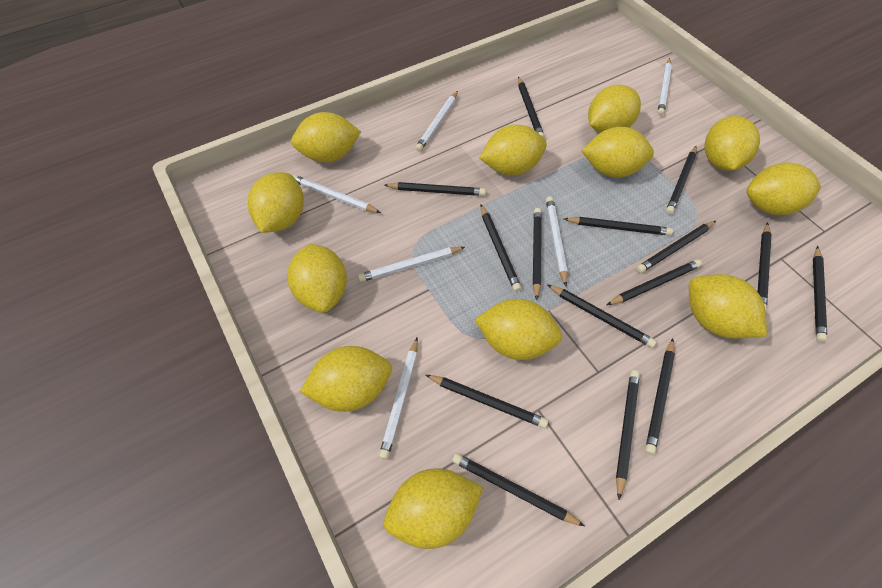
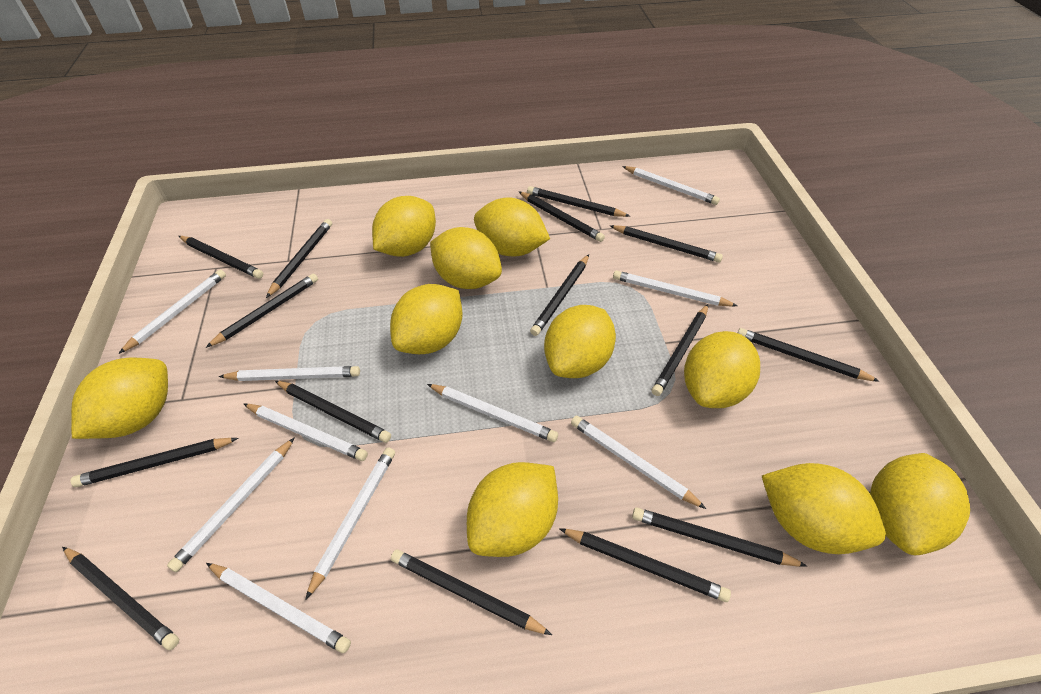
white pencil: [293,175,381,213] [358,247,465,282] [379,338,418,460] [415,91,458,152] [546,196,568,286] [657,58,672,116] = 6 -> [118,270,226,354] [167,437,295,572] [206,563,351,653] [219,366,360,381] [244,404,368,461] [305,448,395,600] [427,384,558,442] [571,416,706,509] [613,270,738,307] [622,166,720,205] = 10
yellow lemon: [248,172,304,233] [287,244,347,313] [291,112,361,163] [300,346,392,412] [384,469,483,549] [474,299,562,360] [479,125,547,176] [582,127,654,178] [588,85,641,133] [689,274,767,339] [704,116,760,171] [746,162,821,215] = 12 -> [71,358,168,439] [372,196,436,257] [390,284,463,354] [430,227,502,289] [467,462,558,557] [474,197,550,256] [544,305,616,378] [684,331,760,408] [762,463,886,554] [870,453,970,555] = 10

